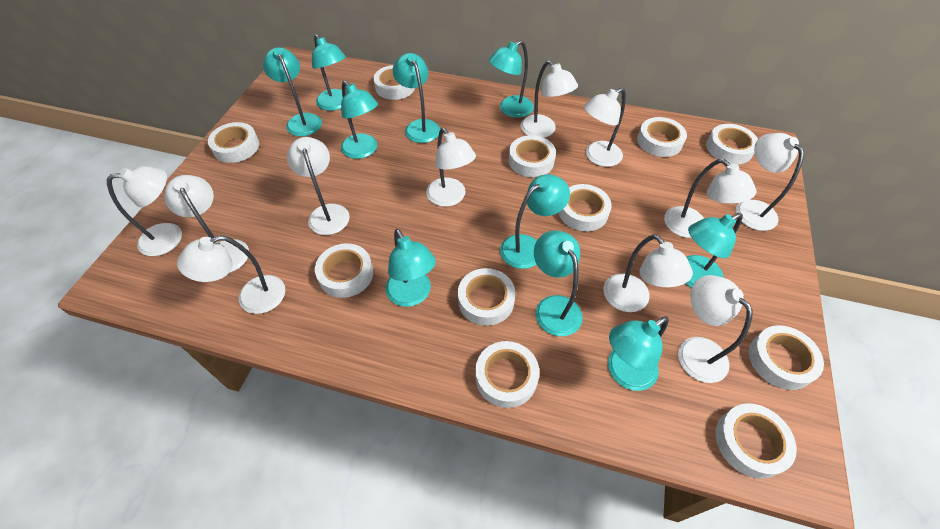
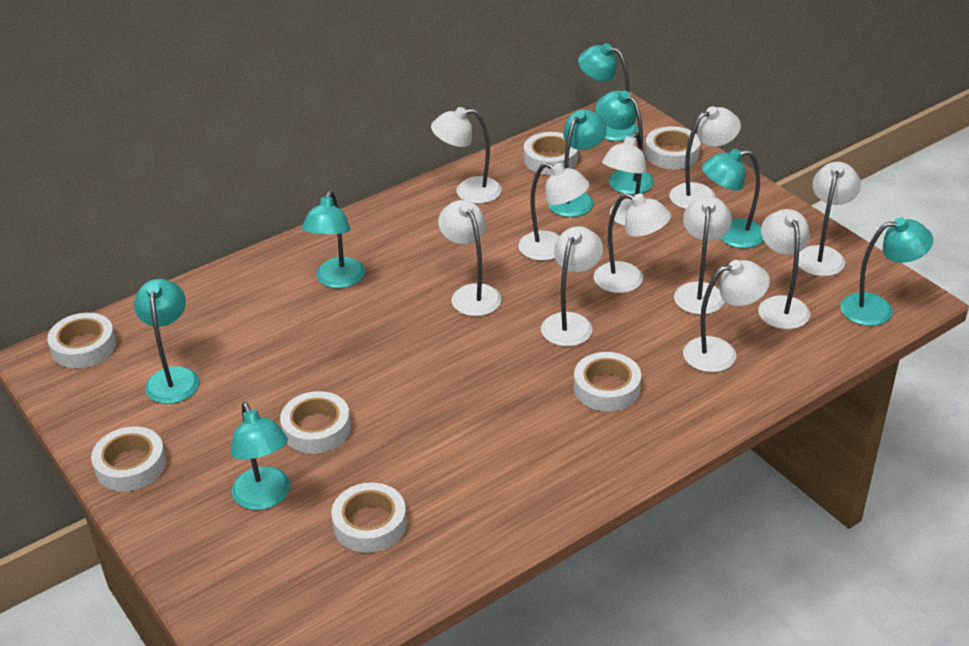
turquoise lamp: [263,47,322,136] [312,34,347,111] [341,80,378,159] [386,229,436,307] [393,53,440,143] [489,40,534,118] [500,174,570,269] [534,230,583,336] [608,316,669,391] [685,213,743,288] = 10 -> [134,279,199,404] [231,402,290,510] [302,191,365,288] [548,109,607,217] [578,43,638,141] [595,90,654,195] [702,149,764,248] [840,218,933,326] = 8
white tape: [208,122,260,163] [315,243,373,298] [373,65,415,100] [458,268,515,326] [475,341,540,408] [509,135,556,177] [559,184,612,231] [637,117,687,157] [706,124,758,164] [715,403,797,479] [749,325,824,390] = 11 -> [47,313,116,368] [91,426,166,492] [280,391,351,454] [331,483,407,553] [524,132,578,175] [574,352,641,412] [645,126,701,169] = 7

